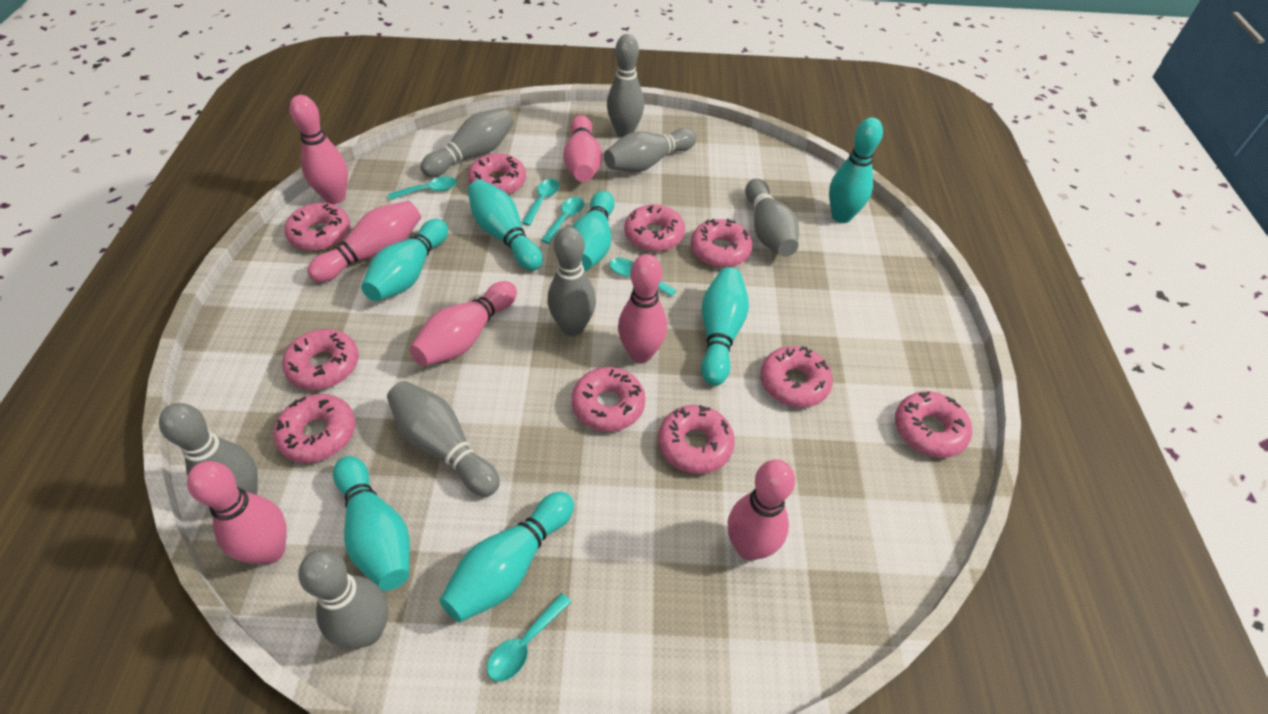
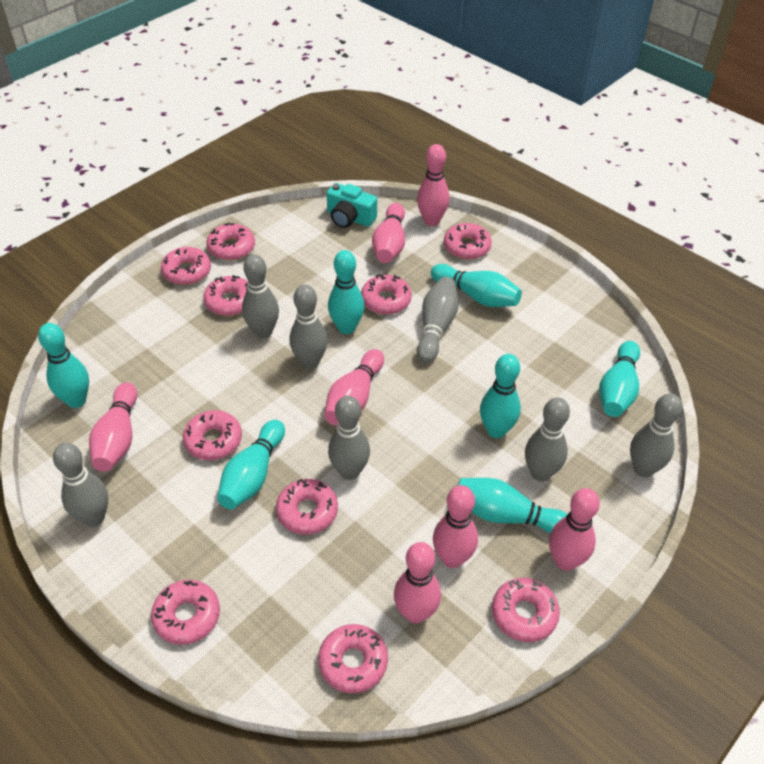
grey bowling pin: [159,403,258,495] [298,550,389,649] [387,381,500,497] [420,108,514,177] [548,227,596,336] [604,128,696,172] [607,34,644,138] [745,179,799,257] = 8 -> [53,443,109,527] [242,254,279,339] [290,284,328,369] [328,396,370,480] [417,277,459,363] [525,397,570,482] [630,393,682,477] = 7
turquoise camera: none = 0 -> [327,183,377,228] = 1
turquoise spoon: [388,176,457,200] [487,593,571,682] [522,179,559,226] [541,197,584,244] [609,258,677,297] = 5 -> none = 0

